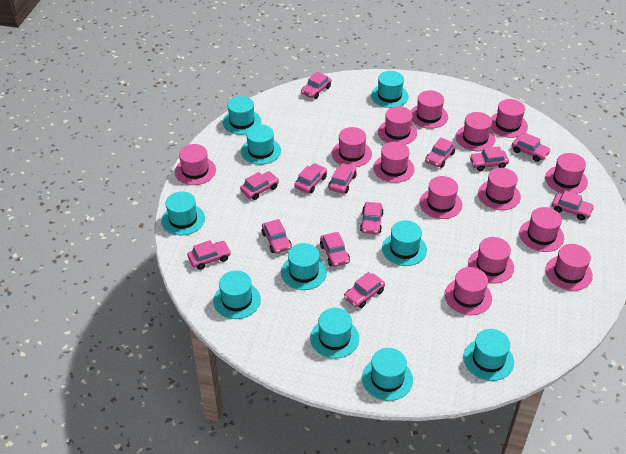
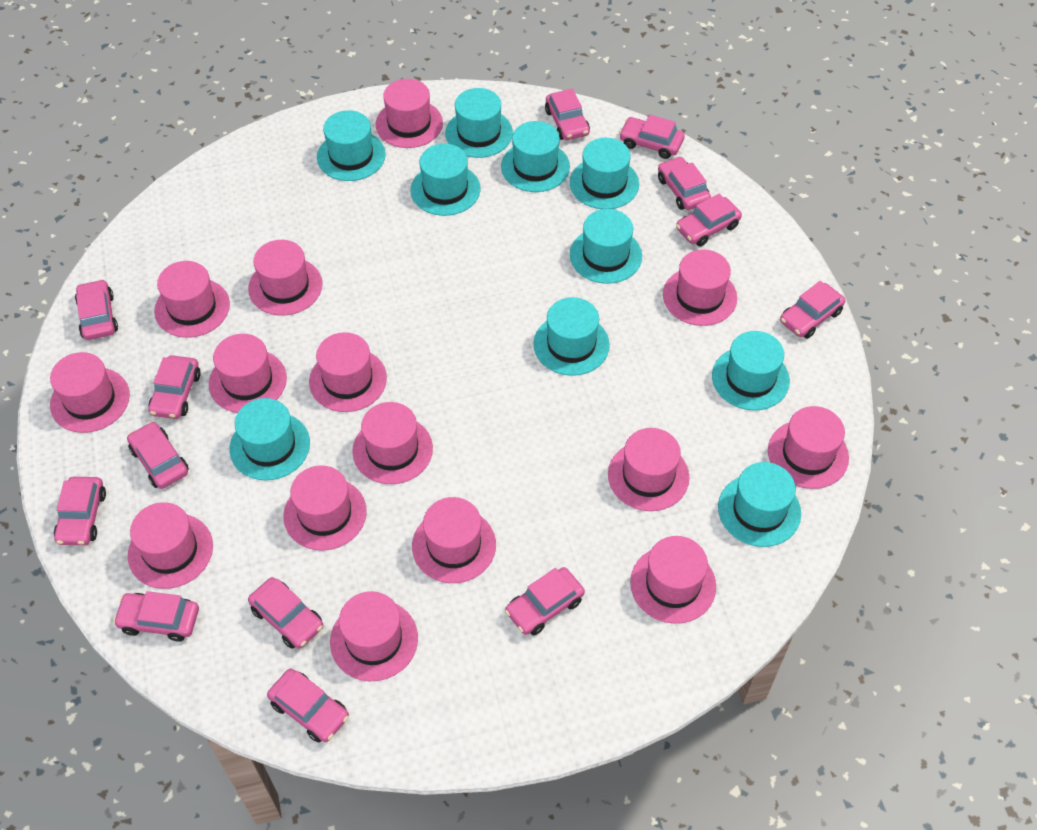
pink hat: [175,144,216,185] [332,127,372,167] [373,142,414,183] [378,106,417,145] [411,90,448,129] [419,176,462,219] [445,267,492,315] [456,112,495,151] [468,237,514,283] [478,168,521,210] [491,99,528,138] [519,207,564,252] [545,153,588,194] [546,244,593,291] = 14 -> [50,352,130,433] [128,502,213,589] [154,261,230,338] [209,334,287,413] [248,240,322,316] [283,465,367,551] [309,332,387,412] [330,591,418,681] [352,402,433,484] [376,79,443,148] [412,497,496,583] [608,428,689,511] [630,536,716,624] [663,249,737,326] [768,406,849,489] = 15

